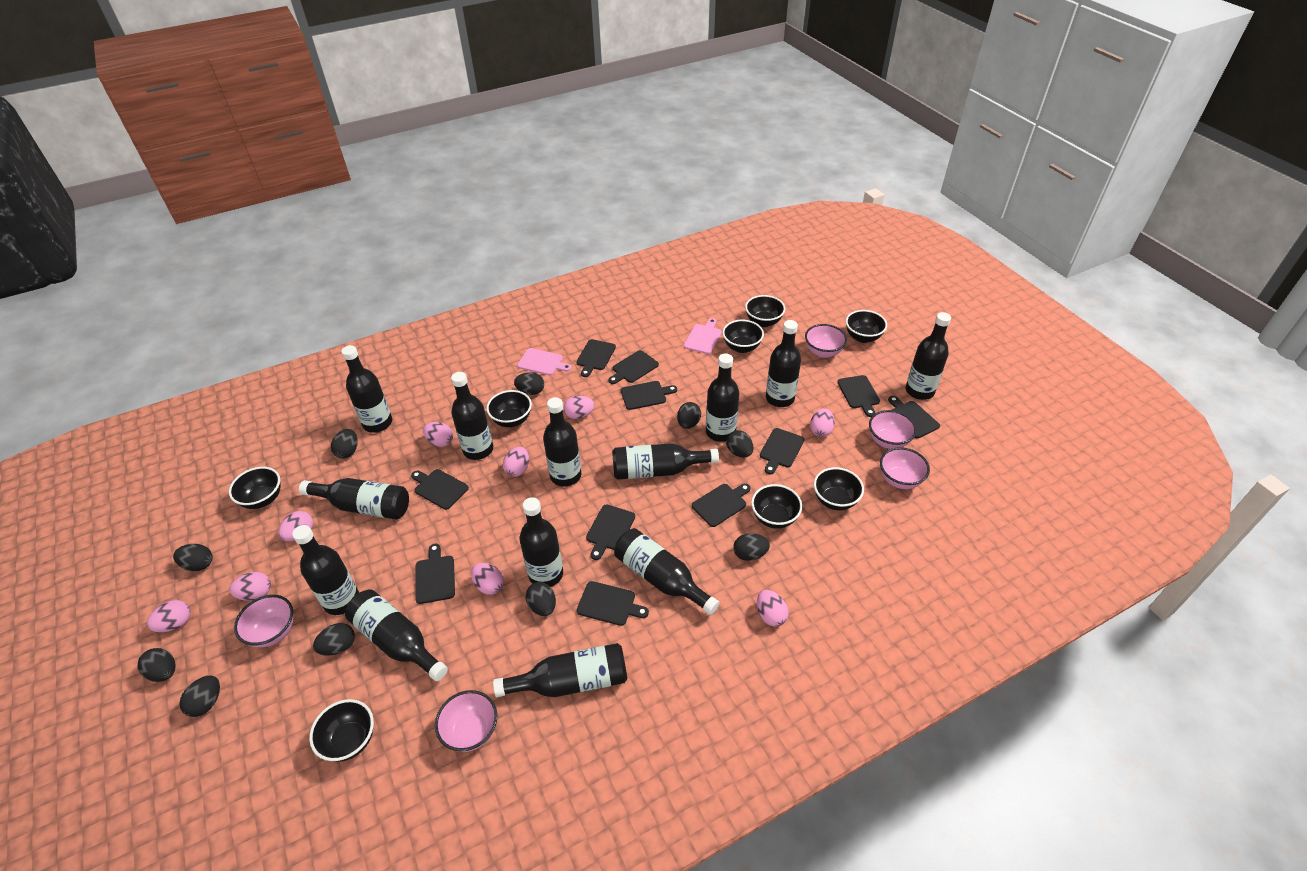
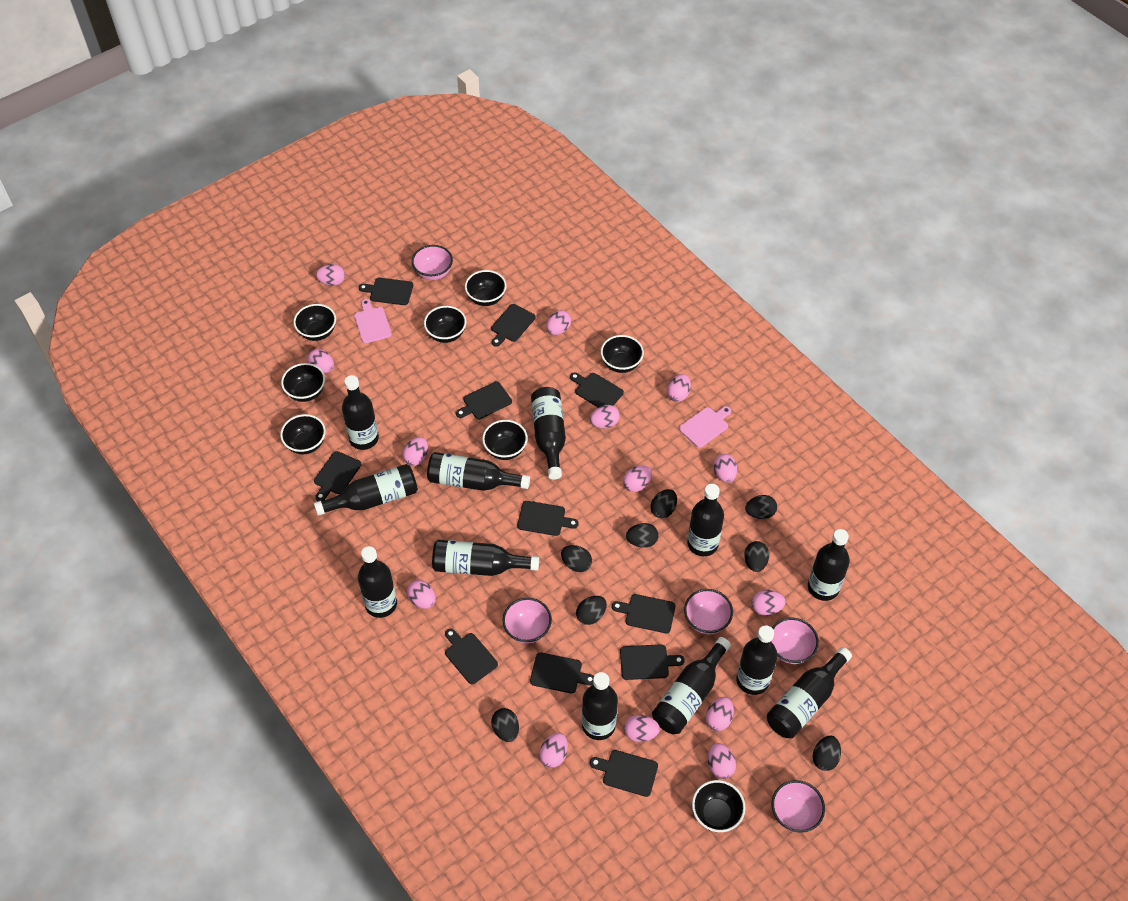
black bottle: [292,525,359,615] [299,478,409,519] [341,345,392,433] [345,589,448,681] [451,372,493,460] [493,643,627,697] [519,497,563,587] [543,397,581,487] [612,443,719,480] [614,528,720,615] [706,353,739,442] [766,320,801,407] [906,312,951,400] = 13 -> [314,464,418,516] [342,375,379,450] [358,546,397,618] [427,452,530,491] [432,540,539,576] [531,387,566,480] [582,672,618,740] [652,637,731,734] [687,484,724,556] [736,625,778,695] [767,647,852,738] [808,529,850,601] = 12
black egg: [138,648,176,682] [173,544,213,571] [179,676,220,717] [313,623,355,656] [331,429,358,459] [514,372,544,395] [526,582,556,616] [677,402,701,429] [726,430,753,458] [733,533,770,561] = 10 -> [491,708,519,742] [561,545,592,572] [576,596,607,625] [626,523,659,548] [651,489,677,518] [744,541,769,572] [745,495,777,519] [813,736,841,771] = 8
pink egg: [147,600,191,632] [229,572,271,601] [278,511,313,541] [423,422,453,447] [471,563,504,595] [503,447,529,477] [564,396,594,419] [757,590,789,627] [810,408,835,437] = 9 -> [308,349,334,373] [316,264,345,286] [403,437,428,466] [407,580,436,609] [539,733,568,768] [546,310,571,335] [590,405,620,429] [623,466,652,492] [624,715,660,742] [667,374,691,402] [706,697,734,731] [708,743,736,779] [713,454,737,483] [752,590,786,616] = 14

